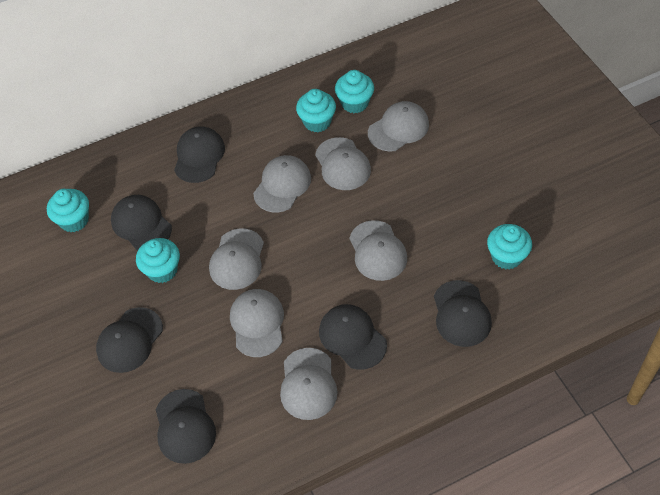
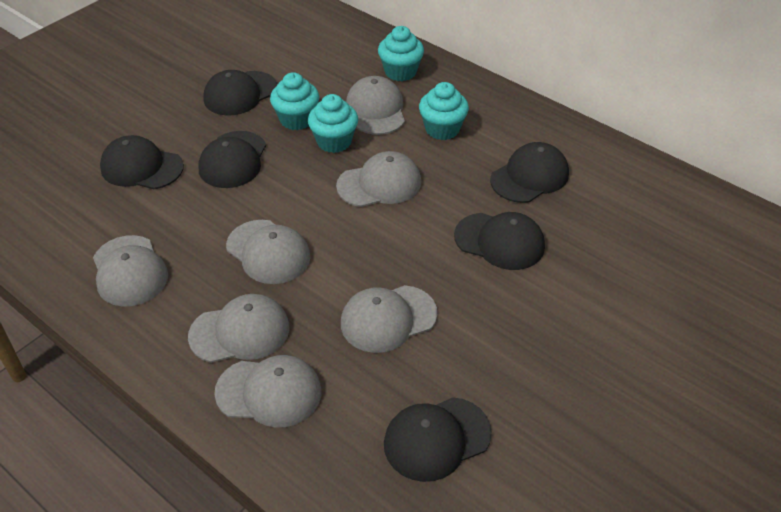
turquoise cupcake: [47,189,89,232] [136,238,180,283] [296,89,336,132] [335,70,374,113] [487,224,532,270] = 5 -> [270,72,319,130] [308,94,358,153] [378,26,424,81] [419,82,469,140] = 4

